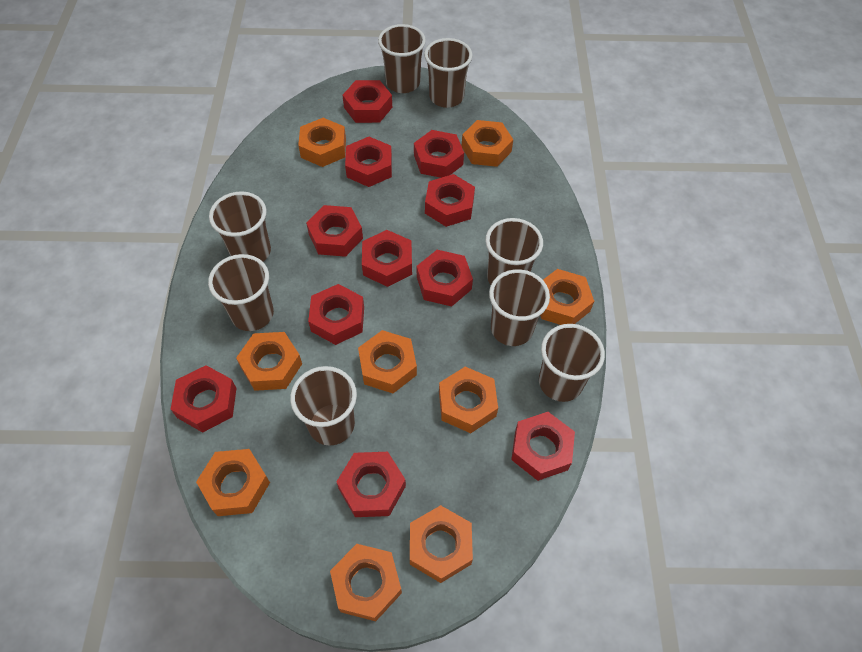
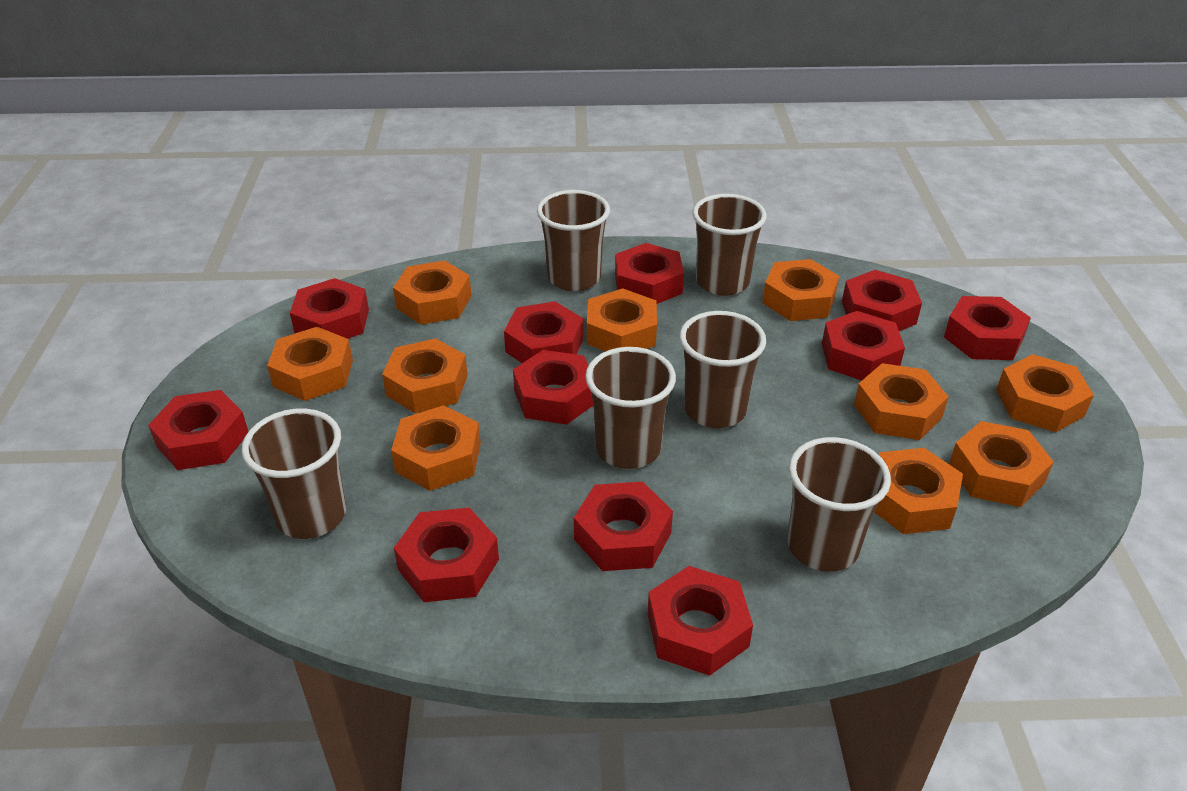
brown cup: [208,254,274,331] [209,191,271,262] [290,366,357,446] [378,24,426,93] [424,38,473,108] [485,218,543,285] [489,269,550,346] [539,324,605,402] = 8 -> [242,408,346,539] [537,190,610,291] [585,347,676,469] [679,311,766,428] [692,194,767,296] [787,437,891,572] = 6
orange nut: [196,449,270,516] [236,332,302,391] [298,118,346,167] [330,544,402,621] [358,330,417,393] [410,505,473,583] [439,367,498,433] [462,120,513,167] [540,269,594,325] = 9 -> [267,327,353,401] [382,338,468,414] [391,405,481,491] [393,261,471,325] [587,288,657,351] [762,259,839,321] [854,363,949,440] [874,448,963,534] [949,421,1054,507] [996,354,1094,432] = 10

